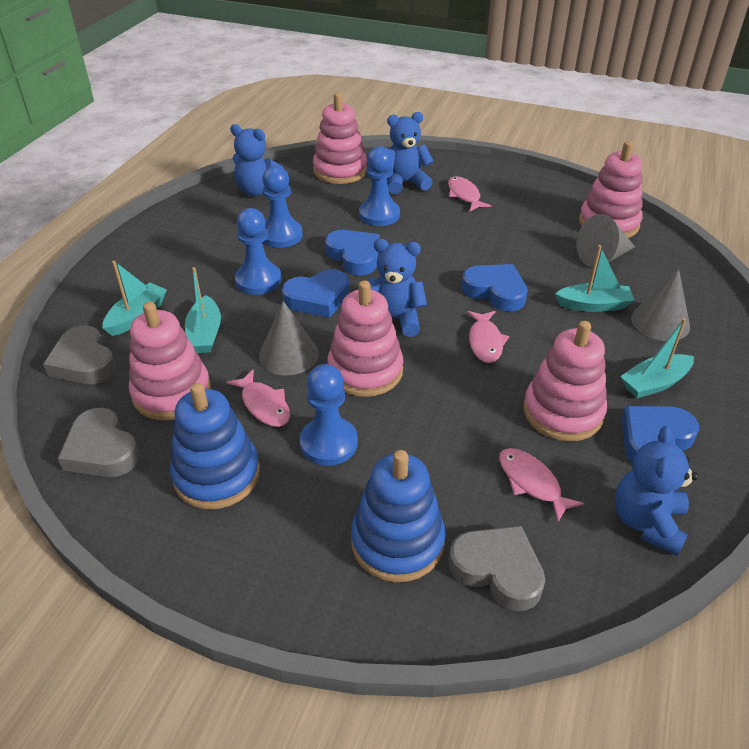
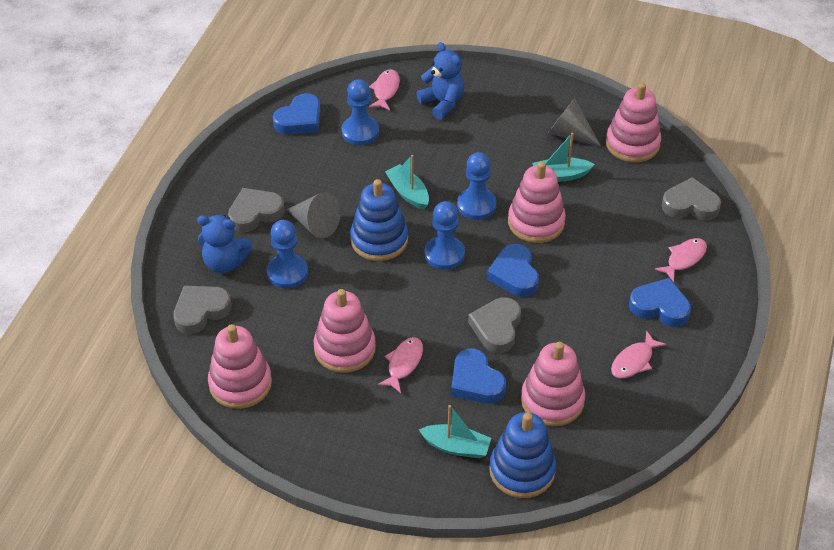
blue teddy bear: [230,124,283,196] [368,239,427,337] [387,112,434,194] [615,426,698,556] = 4 -> [197,215,253,274] [417,42,464,120] = 2
grey cone: [259,301,319,375] [577,214,635,267] [631,269,690,341] = 3 -> [286,192,340,239] [548,98,601,146] = 2
grey heart: [43,325,116,384] [58,408,140,477] [449,526,545,611] = 3 -> [173,286,232,334] [228,188,284,233] [468,297,521,353] [662,177,721,221] = 4
turquoise boat: [103,261,167,336] [185,267,221,353] [555,245,635,312] [620,318,694,398] = 4 -> [385,155,429,210] [419,405,491,458] [532,133,595,182] = 3

